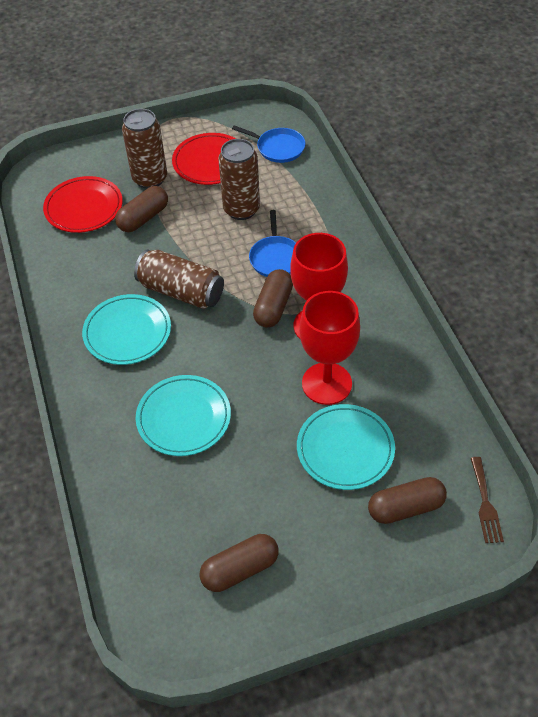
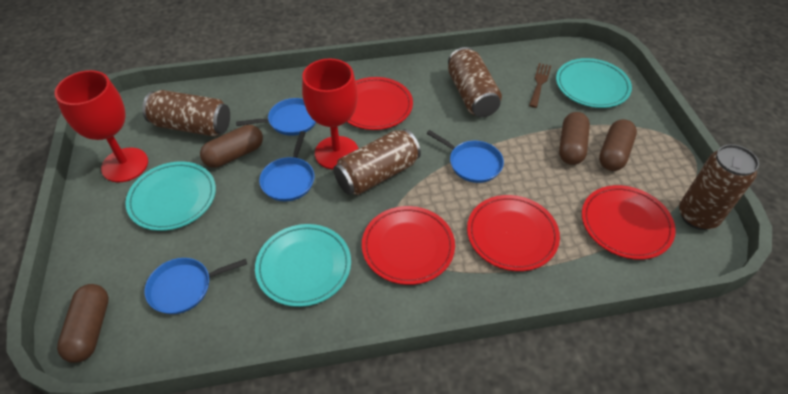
blue pan: [232,125,305,163] [249,210,296,277] = 2 -> [145,258,247,314] [236,98,316,136] [259,131,314,201] [426,130,504,183] = 4
brown can: [122,109,167,189] [134,249,224,309] [218,139,260,220] = 3 -> [142,90,230,137] [333,129,421,195] [448,47,502,117] [679,144,759,230] = 4
red plate: [43,176,123,233] [172,133,236,185] = 2 -> [347,77,413,130] [362,206,455,285] [467,195,560,271] [582,185,676,260] = 4

